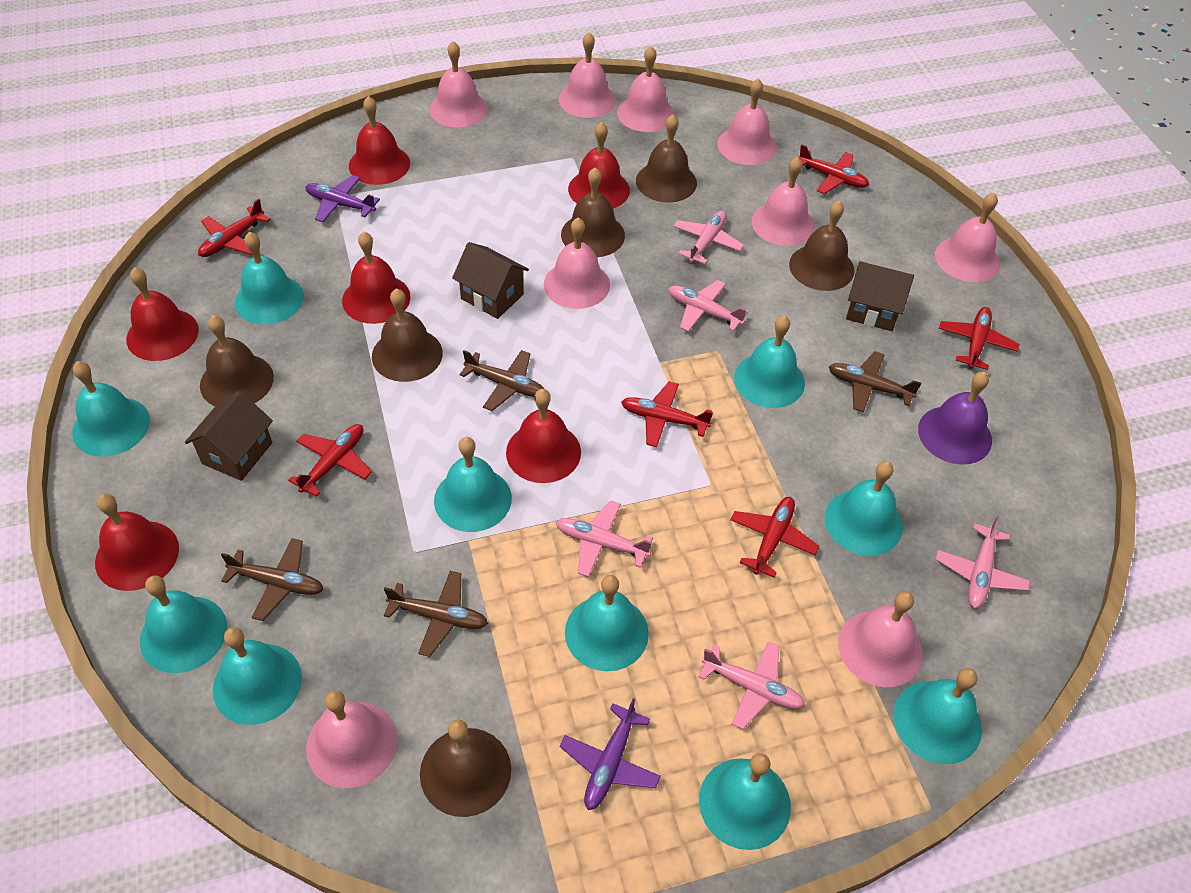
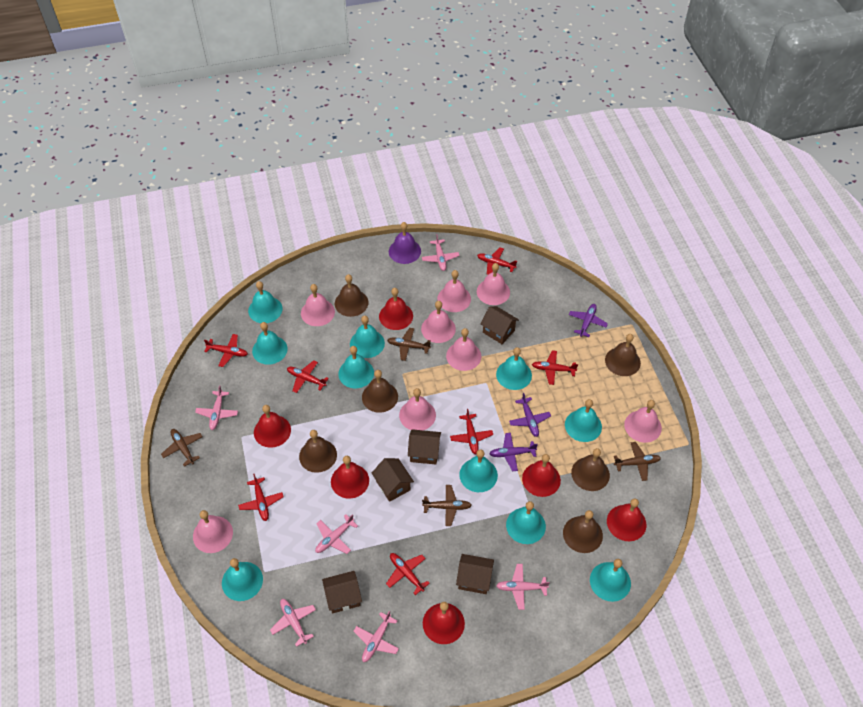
brown house: [185,391,273,481] [452,242,529,319] [846,261,914,331] = 3 -> [322,571,362,613] [372,458,414,502] [408,429,441,465] [456,554,494,594] [481,306,519,344] = 5
pink bell: [306,691,397,788] [430,41,488,127] [544,218,610,309] [559,32,616,118] [617,46,675,132] [717,78,777,165] [752,157,815,246] [838,591,923,687] [935,193,1000,282] = 9 -> [193,510,233,553] [301,284,335,326] [399,388,436,430] [421,301,456,343] [437,270,471,312] [446,328,481,371] [477,263,510,305] [624,400,662,443] = 8
pink plane: [556,500,653,577] [668,280,748,332] [673,211,744,264] [699,641,805,729] [935,516,1030,609] = 5 -> [195,385,238,430] [270,599,316,647] [315,514,358,554] [354,611,399,662] [422,234,460,271] [496,564,550,610] = 6
purple plane: [305,175,380,222] [559,698,661,810] = 2 -> [489,433,538,472] [509,393,551,437] [569,304,608,337] = 3
red plane: [198,199,271,257] [288,424,372,497] [621,381,713,447] [730,497,819,577] [798,144,869,194] [939,307,1019,370] = 6 -> [204,334,248,367] [238,474,283,521] [287,360,329,393] [386,553,430,595] [450,409,493,454] [477,247,517,275] [532,350,578,385] = 7

